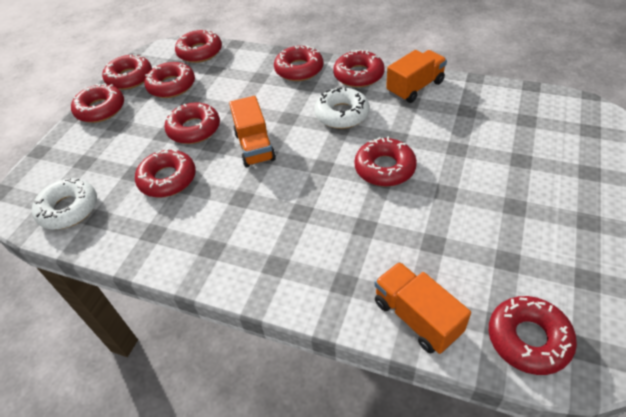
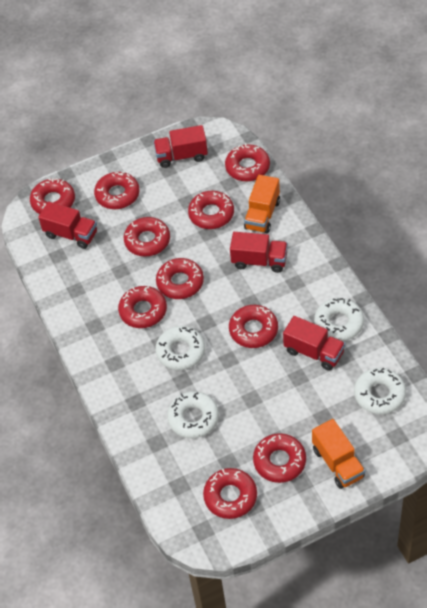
orange truck: [229,96,276,167] [374,262,471,354] [386,50,447,103] = 3 -> [244,175,280,233] [312,419,365,489] = 2
red truck: none = 0 -> [38,201,97,249] [153,125,208,168] [230,232,288,273] [283,316,345,371] = 4
white donut: [32,178,97,229] [314,87,370,129] = 2 -> [156,326,205,370] [167,391,219,439] [314,298,364,341] [354,368,406,414] = 4

